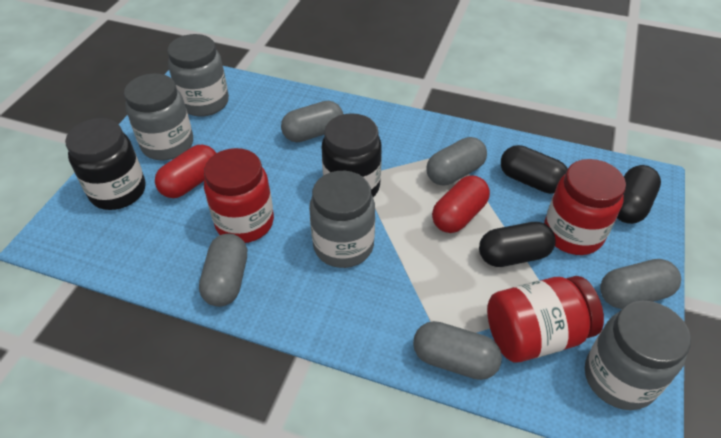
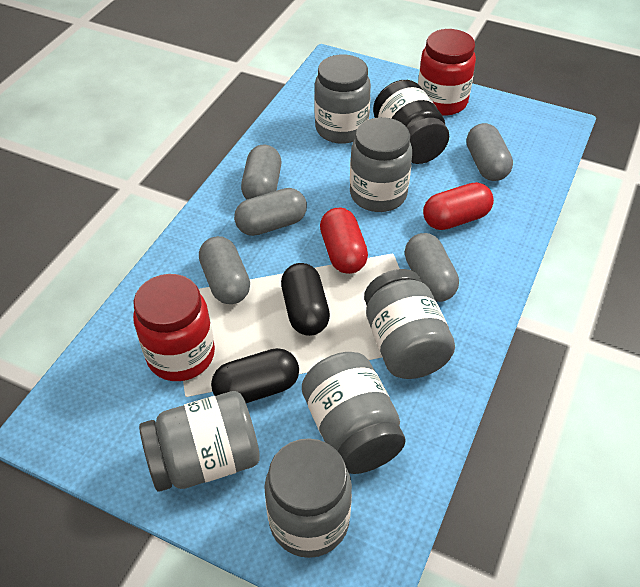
black capsule: [479,222,556,267] [501,145,568,194] [617,165,661,224] = 3 -> [211,348,299,403] [281,263,330,336] = 2
black jar: [65,118,146,210] [322,113,382,197] = 2 -> [373,80,449,164] = 1
grey jar: [124,74,193,160] [168,34,229,117] [309,171,375,268] [585,301,691,410] = 4 -> [139,391,260,492] [264,438,352,558] [302,352,406,474] [314,54,371,144] [350,117,412,212] [364,269,455,379] = 6
red jar: [204,148,274,243] [487,276,604,362] [544,159,626,255] = 3 -> [133,274,215,381] [418,29,476,116] = 2

